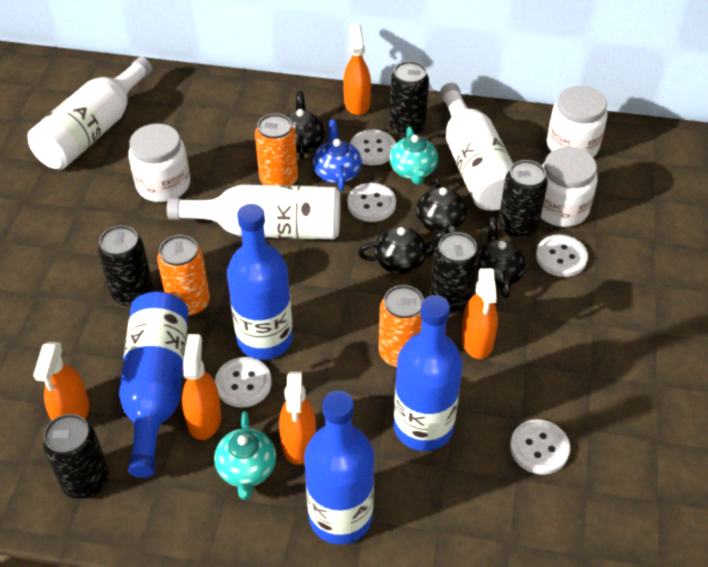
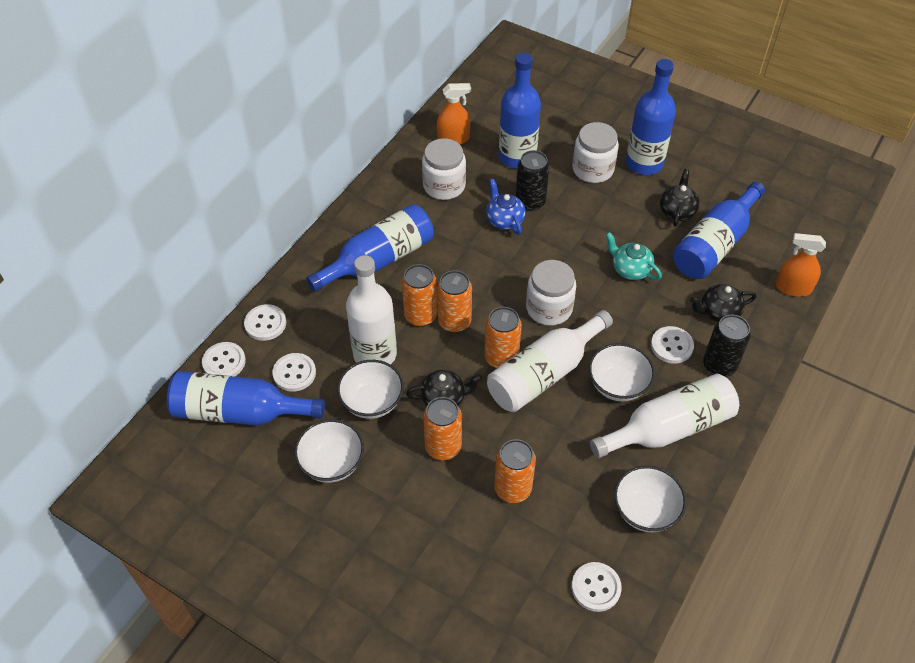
black can: [43,414,110,500] [98,225,153,307] [389,61,429,137] [430,232,479,314] [498,160,548,240] = 5 -> [516,150,549,211] [703,315,751,377] = 2
black teapot: [287,91,325,160] [358,226,447,274] [416,177,467,234] [476,217,526,298] = 4 -> [406,370,482,406] [660,169,700,227] [690,284,756,322] = 3
blue bottle: [119,291,188,478] [227,204,293,360] [304,391,374,545] [394,295,463,451] = 4 -> [167,371,325,426] [306,204,434,292] [499,53,541,169] [626,59,676,175] [673,182,765,279] = 5
orange can: [157,235,210,317] [255,114,298,185] [379,285,424,368] = 3 -> [402,264,437,327] [423,397,462,460] [437,270,472,333] [484,307,522,368] [494,439,536,503] = 5
orange spray bottle: [33,342,89,421] [182,334,221,440] [279,372,316,465] [343,23,371,115] [462,268,498,359] = 5 -> [437,83,471,145] [775,233,826,297] = 2
turquoise teapot: [214,411,276,500] [390,126,438,185] = 2 -> [606,232,662,280] = 1
white bowl: none = 0 -> [294,419,364,483] [337,360,404,419] [589,343,655,401] [614,466,686,532] = 4

